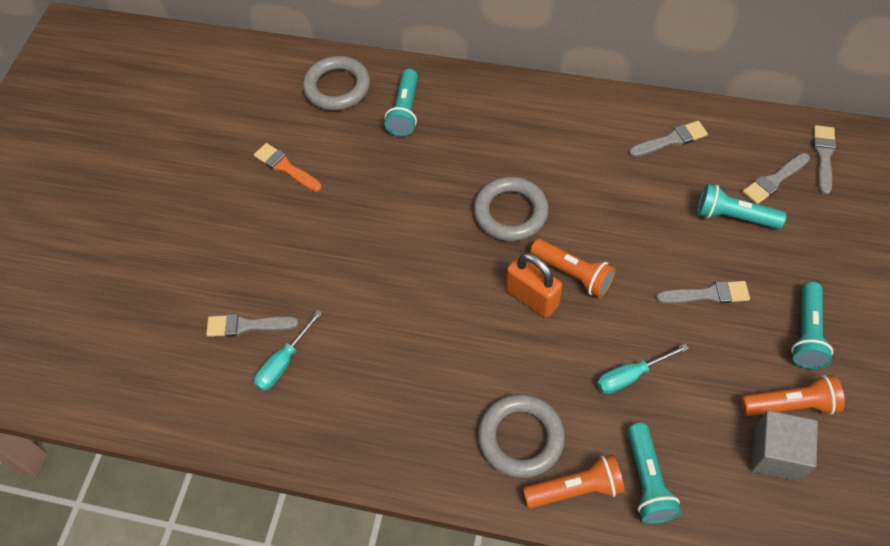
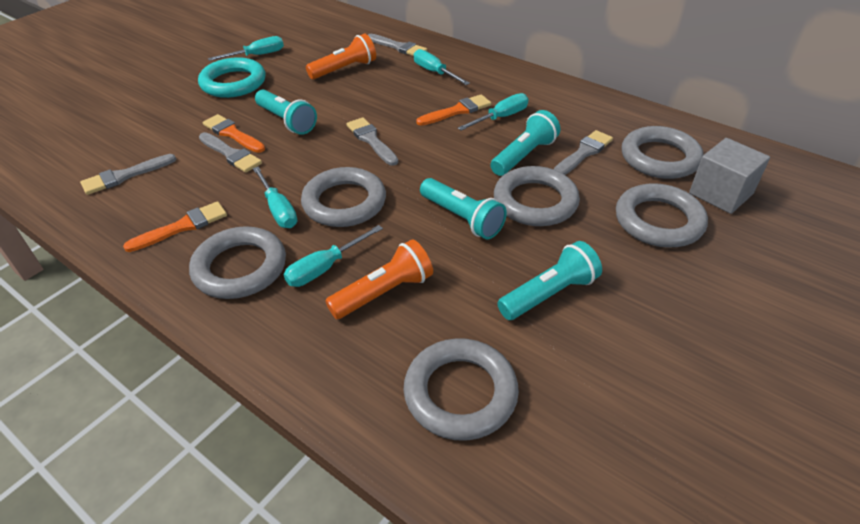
grey ring: [303,56,370,111] [474,177,549,241] [478,394,565,478] = 3 -> [189,226,286,299] [301,167,386,227] [404,338,519,441] [494,166,580,226] [616,183,708,248] [622,126,704,179] = 6
orange brush: [254,143,322,192] = 1 -> [123,201,227,252] [203,114,265,153] [416,94,491,126] = 3
orange flashlight: [523,454,625,508] [530,239,616,298] [741,375,845,416] = 3 -> [306,34,376,79] [325,239,433,319] = 2
orange padlock: [506,253,562,318] = 1 -> none = 0
turquoise ring: none = 0 -> [198,57,266,98] = 1
turquoise screwdriver: [254,310,322,391] [597,344,689,394] = 2 -> [208,36,284,61] [253,167,297,228] [284,225,383,287] [414,49,470,85] [458,93,528,131] = 5

